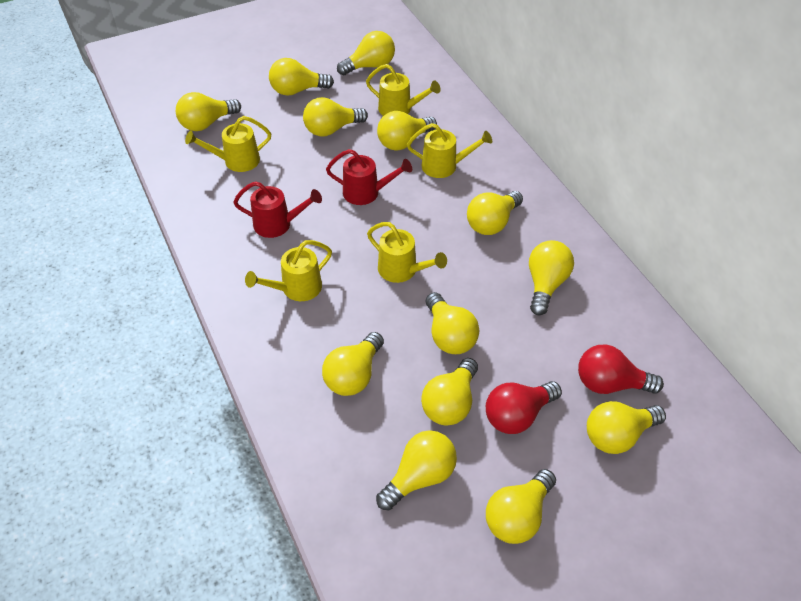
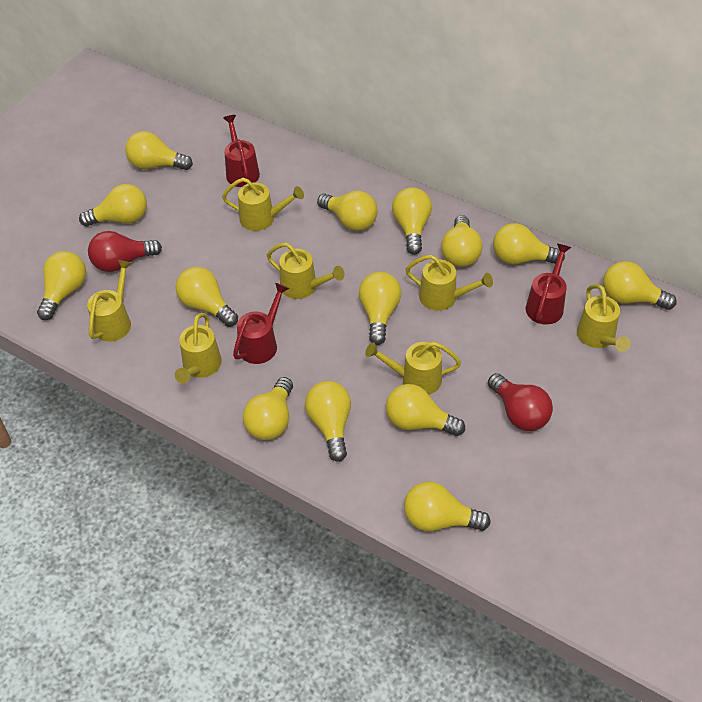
red watering can: [233,181,322,238] [326,149,412,205] = 2 -> [223,115,260,187] [233,283,289,364] [526,243,571,325] = 3
yellow light bulb: [176,92,241,131] [269,58,334,96] [303,97,368,136] [322,332,384,396] [337,31,395,75] [376,430,457,510] [377,111,437,150] [421,358,478,425] [426,292,479,354] [467,191,523,235] [486,469,556,544] [529,240,574,315] [587,401,666,454] = 13 -> [37,251,86,320] [79,184,147,227] [125,131,193,170] [176,267,238,327] [243,377,293,440] [305,381,351,462] [317,191,377,231] [359,272,401,345] [386,384,465,436] [392,187,432,255] [404,481,491,532] [441,215,482,267] [493,223,565,264] [603,261,677,310] = 14
yellow watering can: [185,116,271,172] [245,240,332,301] [366,64,441,116] [367,222,447,283] [407,123,492,178] = 5 -> [87,260,132,342] [175,313,222,384] [222,178,304,231] [267,243,345,299] [365,342,461,395] [405,255,493,311] [577,284,631,352] = 7

